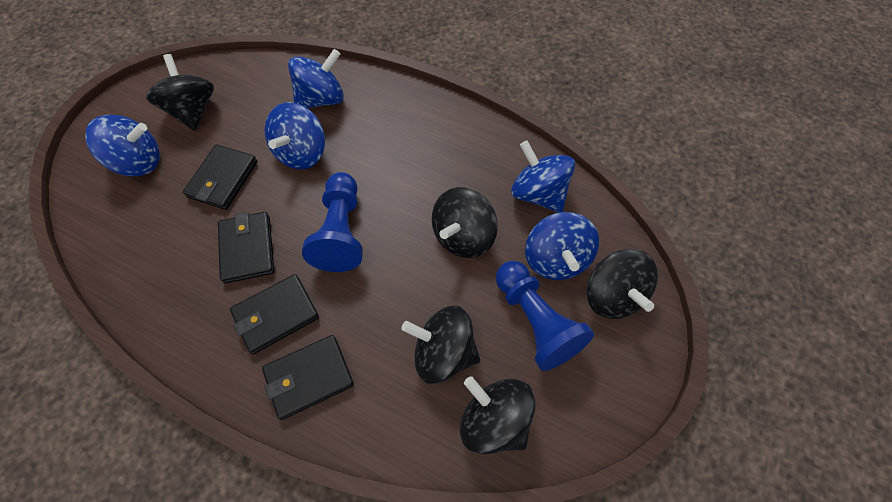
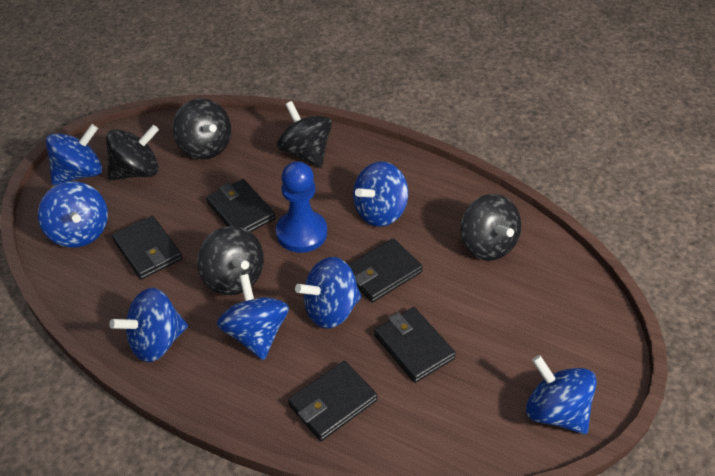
black wallet: [183,144,258,210] [218,212,275,283] [230,274,319,354] [262,335,354,420] = 4 -> [112,216,182,280] [206,179,275,232] [288,361,378,441] [348,238,423,303] [374,307,456,383] = 5
blue pawn: [302,172,363,272] [496,261,594,371] = 2 -> [276,161,327,253] = 1
blue spinning top: [85,115,159,176] [265,102,325,169] [288,49,344,109] [511,140,575,213] [525,212,599,280] = 5 -> [38,181,108,248] [46,124,102,185] [109,288,188,362] [217,274,289,360] [295,257,362,329] [353,162,408,227] [526,355,597,434] = 7

